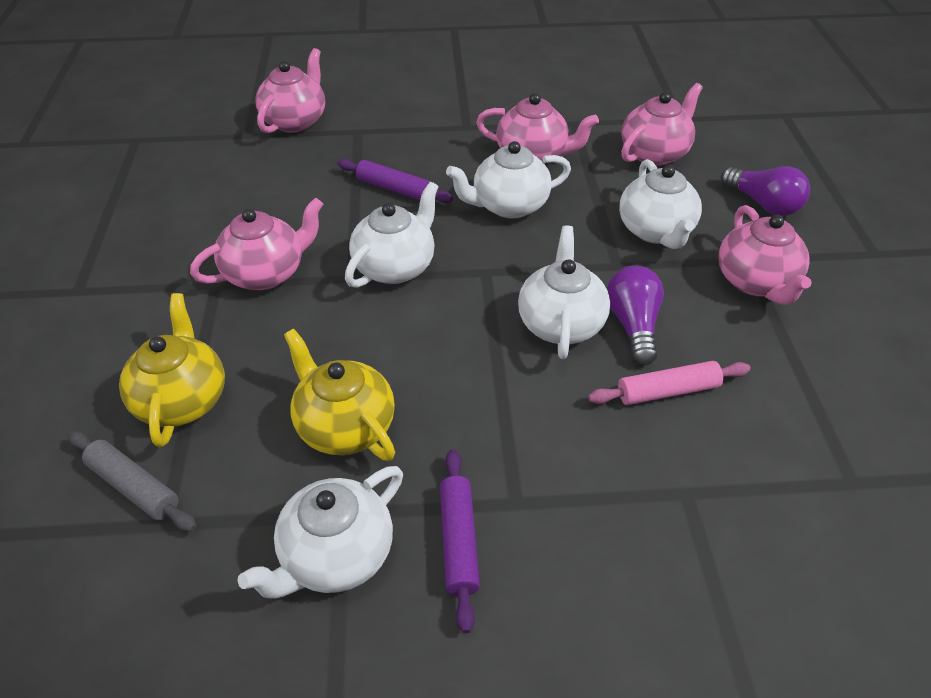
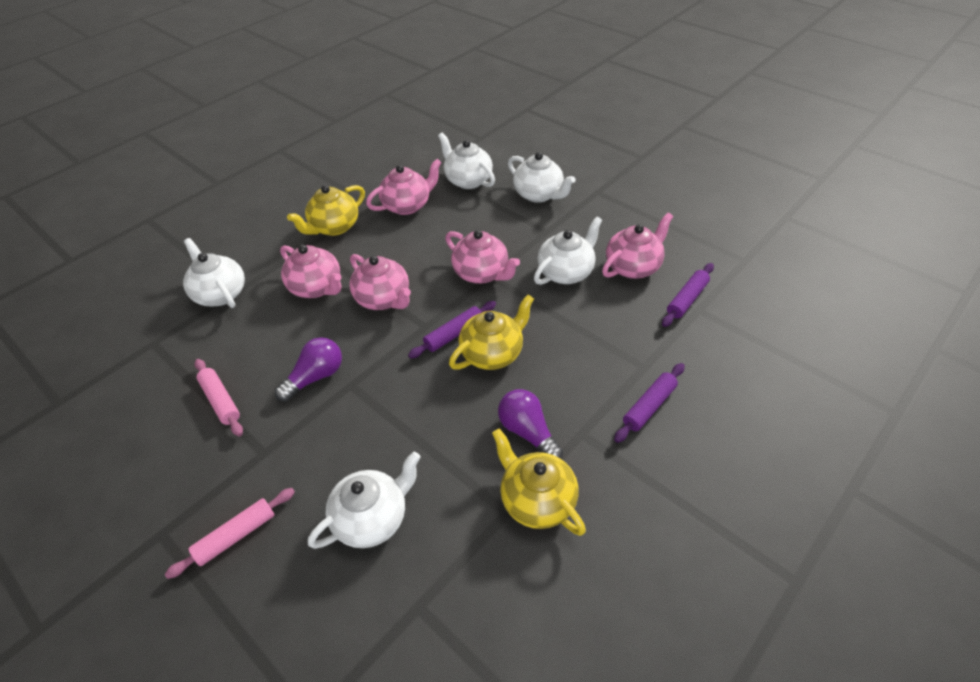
grey rolling pin: [68,431,197,532] = 1 -> none = 0
pink rolling pin: [588,361,751,405] = 1 -> [165,488,295,579] [194,359,243,436] = 2
purple rolling pin: [337,159,453,203] [440,449,480,633] = 2 -> [408,301,496,359] [614,363,685,443] [662,263,714,327] = 3
yellow teapot: [119,293,225,447] [284,329,395,461] = 2 -> [287,185,365,236] [449,294,534,370] [492,429,586,536] = 3

